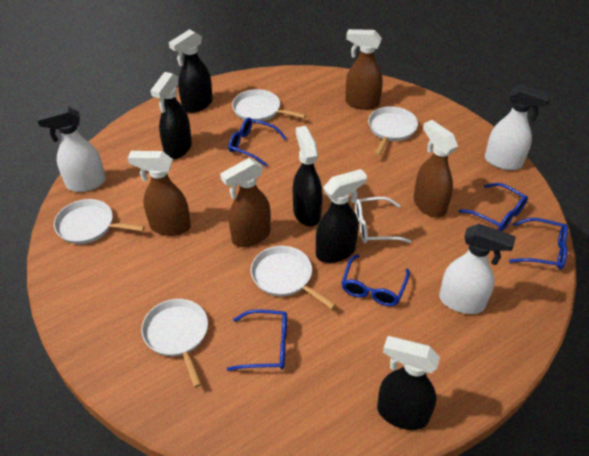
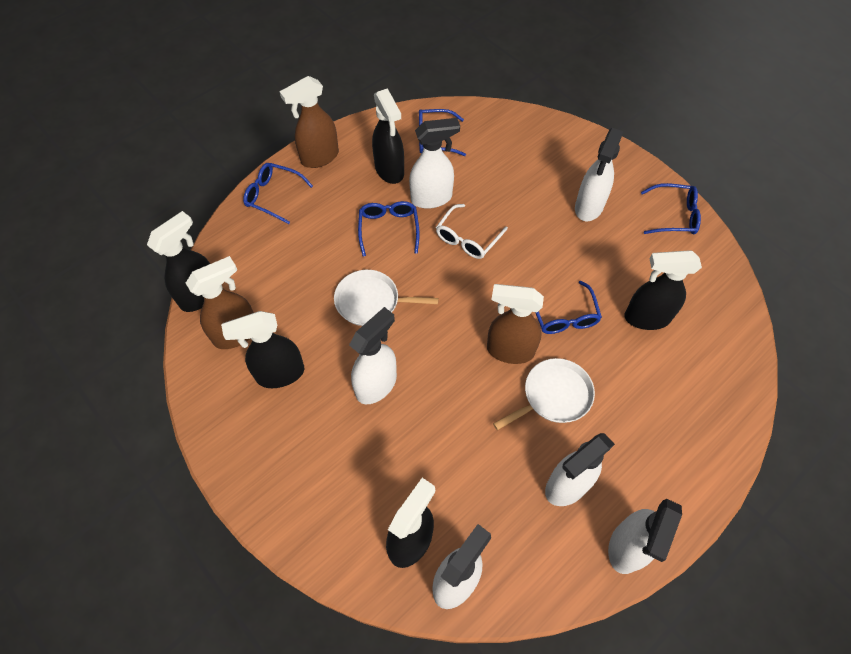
brown spray bottle: [128,151,191,236] [220,158,271,247] [345,29,383,110] [413,120,458,218] = 4 -> [186,256,254,349] [279,76,339,168] [487,284,544,364] = 3
white pan: [54,199,145,244] [141,299,208,388] [232,89,306,121] [251,246,336,309] [368,106,418,156] = 5 -> [334,270,439,326] [493,358,595,430] = 2
white spray bottle: [37,107,106,192] [439,224,516,314] [485,84,551,170] = 3 -> [349,307,397,404] [409,118,460,209] [432,524,491,609] [545,433,615,506] [575,128,623,221] [608,499,682,574] = 6

